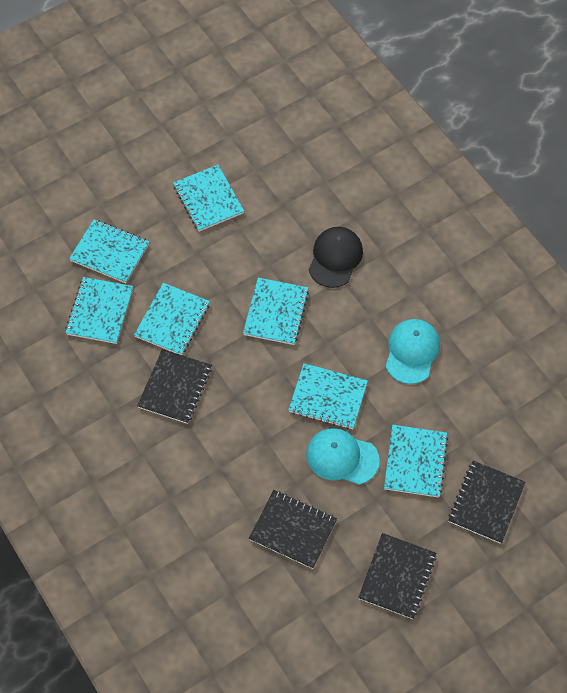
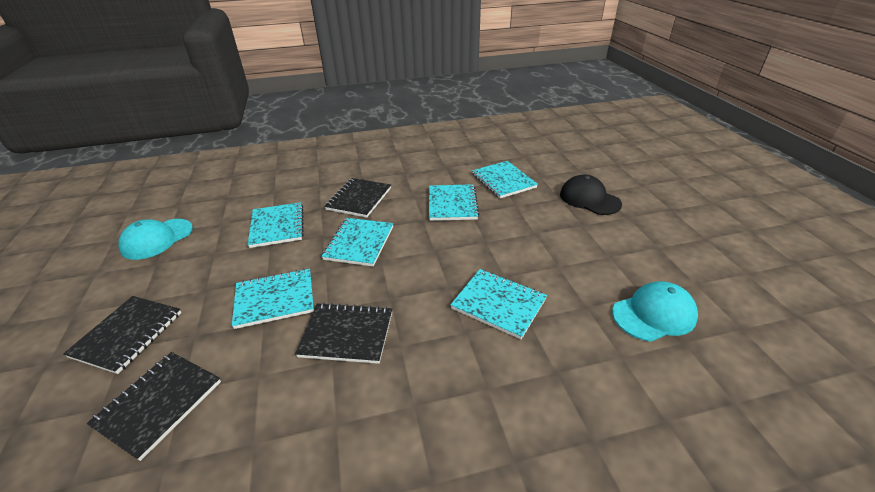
turquoise notebook: [65,277,133,344] [69,219,149,283] [134,283,210,355] [173,165,244,232] [243,278,309,345] [288,363,368,429] [384,425,448,498] = 7 -> [232,268,314,329] [248,202,304,248] [321,218,393,266] [429,184,480,221] [451,269,547,339] [472,161,538,198] = 6

